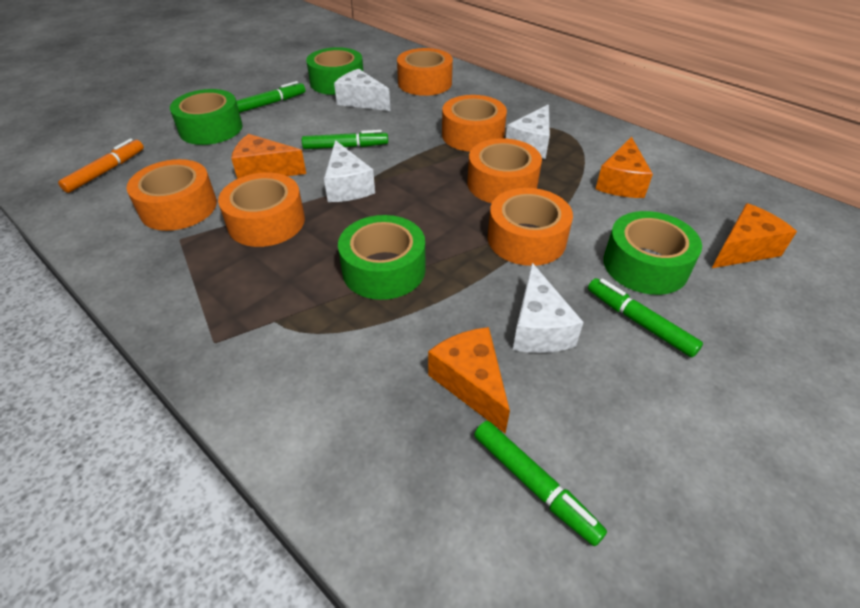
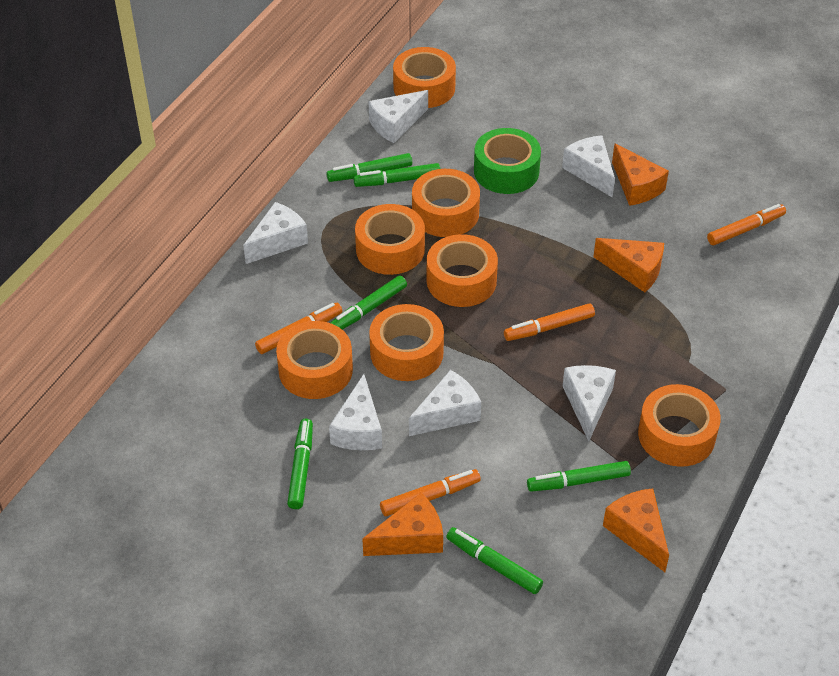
green marker: [236,81,305,113] [302,130,388,149] [474,421,607,546] [588,278,703,357] = 4 -> [287,419,313,509] [327,153,412,182] [330,275,407,330] [353,163,440,187] [446,527,543,594] [527,461,631,492] = 6
green tape: [170,89,243,145] [306,47,364,95] [338,215,425,300] [603,211,702,295] = 4 -> [474,128,541,194] = 1
orange marker: [58,138,144,193] = 1 -> [255,303,342,354] [380,469,481,516] [504,303,595,341] [707,204,786,245] = 4
orange tape: [127,159,217,231] [218,172,305,247] [397,48,453,96] [442,95,507,152] [467,138,542,203] [488,188,573,266] = 6 -> [276,321,353,399] [355,204,425,275] [369,304,444,381] [393,47,456,108] [412,169,480,237] [427,234,498,307] [638,384,721,467] = 7
white cheese: [324,140,375,202] [334,69,390,111] [506,104,550,159] [513,263,584,353] = 4 -> [243,202,308,264] [329,374,382,450] [369,90,428,143] [409,370,481,436] [562,135,615,197] [563,365,616,441] = 6

